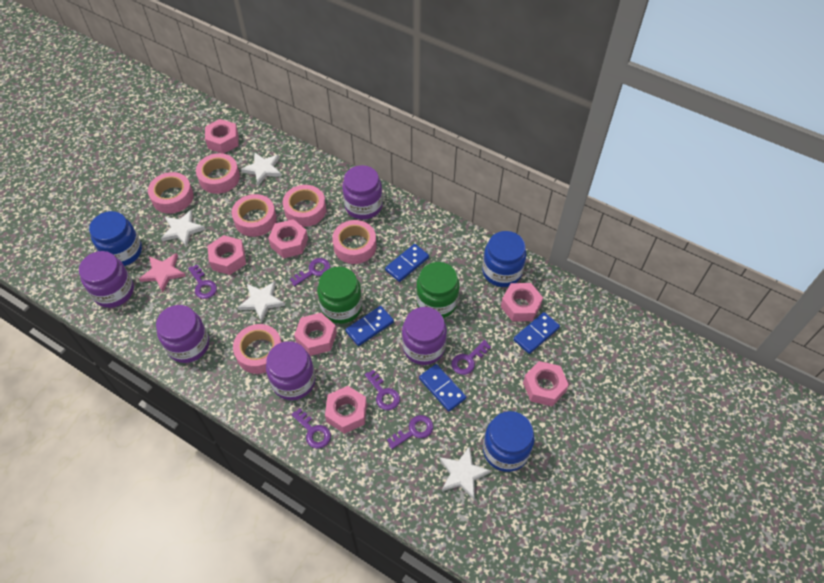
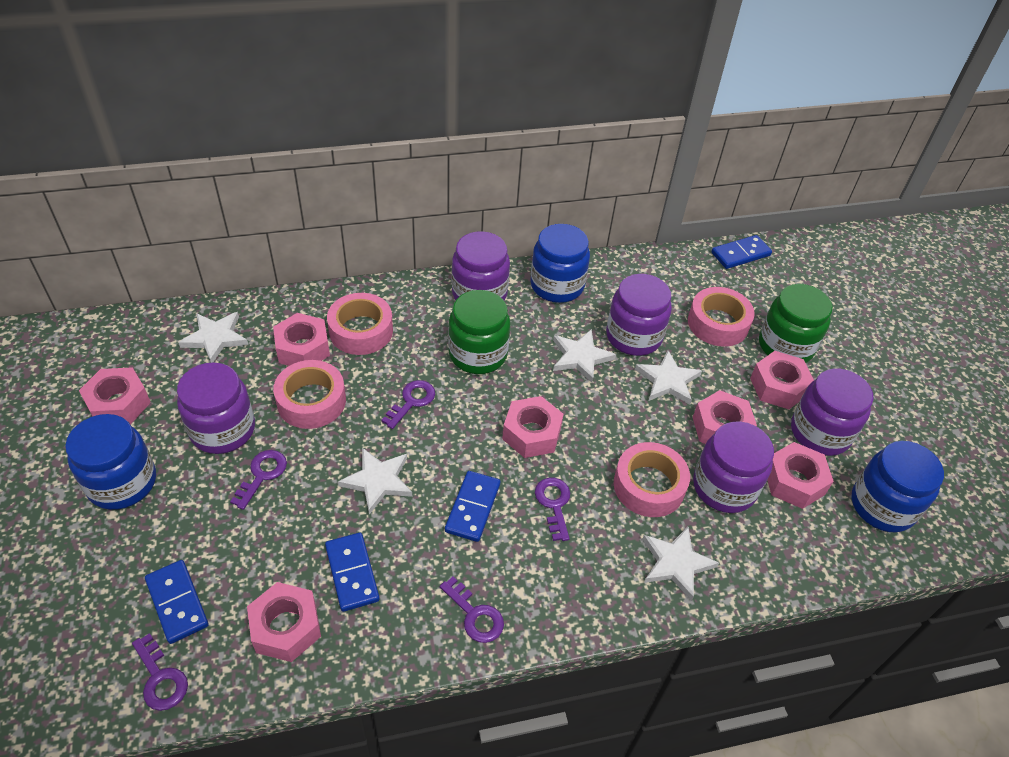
pink star: [139,253,186,292] = 1 -> none = 0
pink tape: [148,172,194,214] [196,153,240,194] [232,194,277,237] [233,324,282,374] [283,185,326,227] [332,220,377,264] = 6 -> [273,360,346,429] [327,293,393,355] [614,442,690,517] [688,287,755,346] = 4
purple key: [188,264,217,299] [290,258,330,286] [291,408,331,449] [365,370,400,410] [387,415,433,449] [451,340,491,375] = 6 -> [132,633,188,711] [230,450,287,510] [381,380,435,429] [440,576,504,643] [535,478,570,541] = 5
white star: [161,210,205,247] [237,281,285,322] [241,152,282,185] [439,446,491,499] = 4 -> [178,312,248,363] [338,448,412,515] [553,329,616,383] [635,350,702,405] [642,527,719,601] = 5

